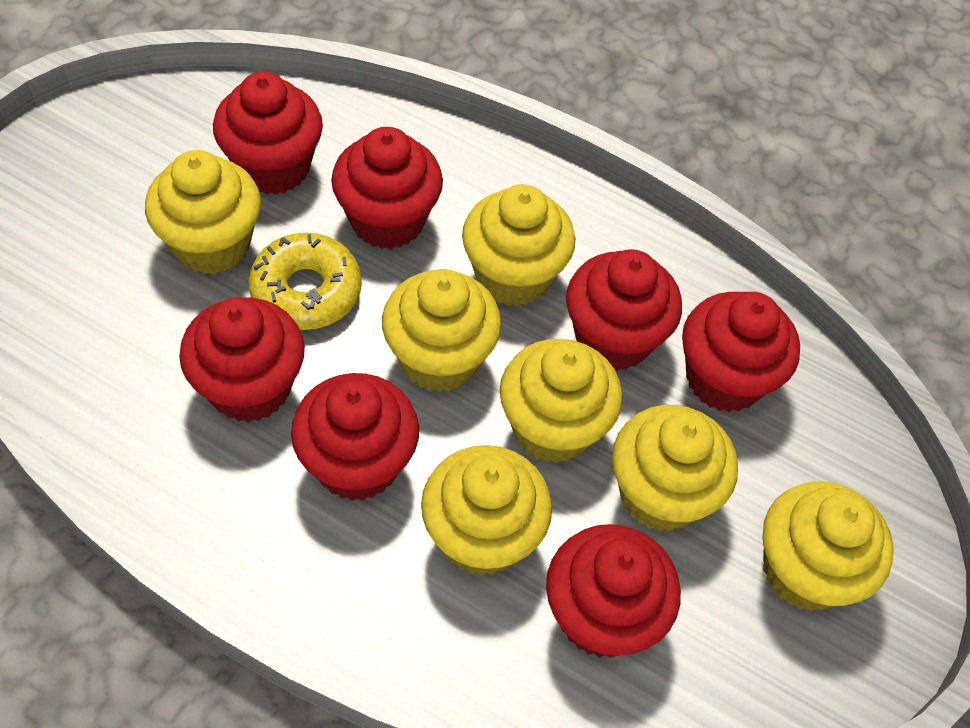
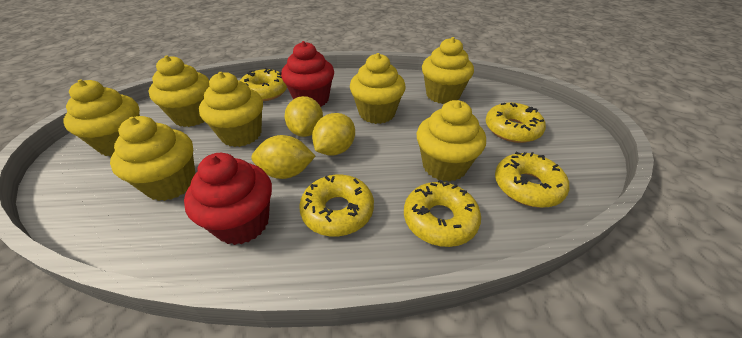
red cupcake: [179,297,305,422] [213,72,323,195] [291,373,419,501] [331,127,443,249] [546,524,681,658] [566,249,682,371] [682,292,800,412] = 7 -> [184,153,272,245] [281,41,334,107] = 2
yellow donut: [248,233,362,330] = 1 -> [240,68,287,101] [299,175,374,236] [404,180,481,247] [486,102,546,143] [495,152,569,208] = 5
yellow lemon: none = 0 -> [251,135,315,179] [284,96,323,137] [312,113,355,155] = 3

